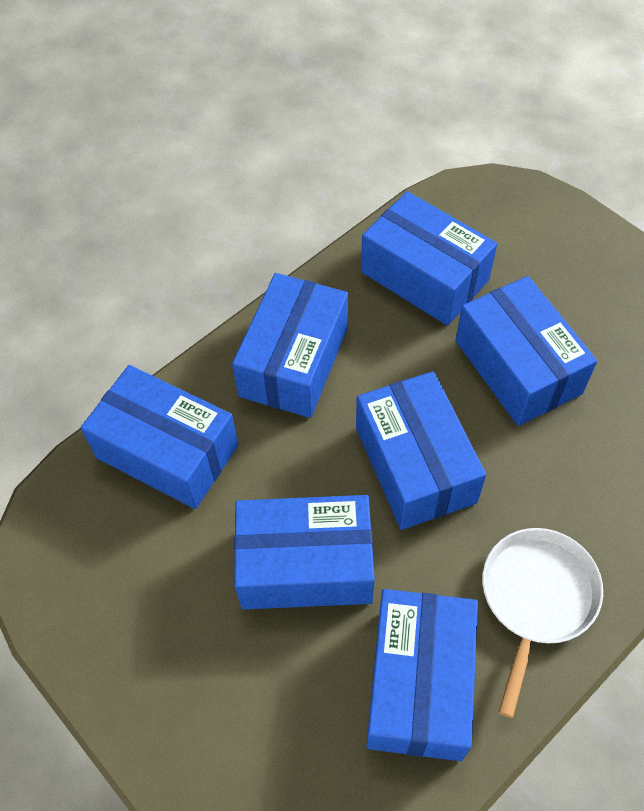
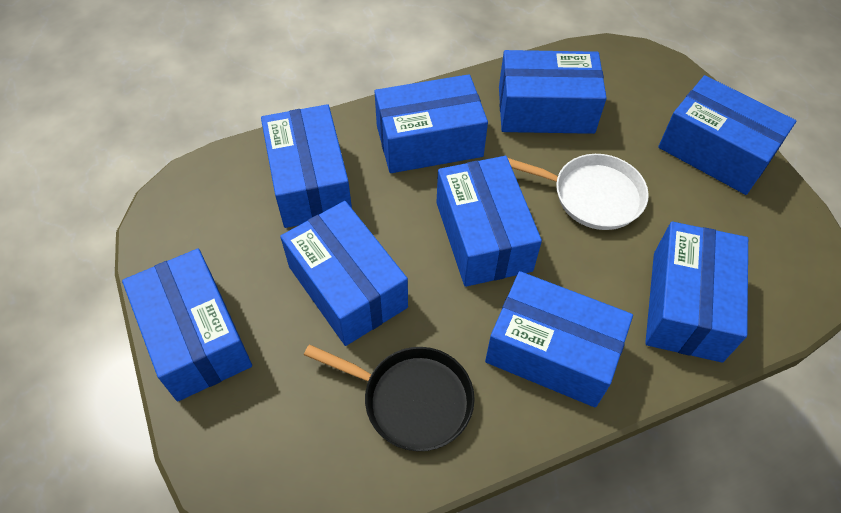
black pan: none = 0 -> [304,344,475,451] = 1
blue box: [81,365,239,509] [232,273,348,418] [234,495,375,609] [356,371,486,530] [361,191,497,326] [366,589,478,761] [456,276,597,426] = 7 -> [122,249,252,401] [261,104,352,228] [280,201,408,346] [375,74,488,173] [436,156,542,287] [485,271,633,408] [499,50,607,134] [645,221,748,363] [658,75,796,195] = 9

